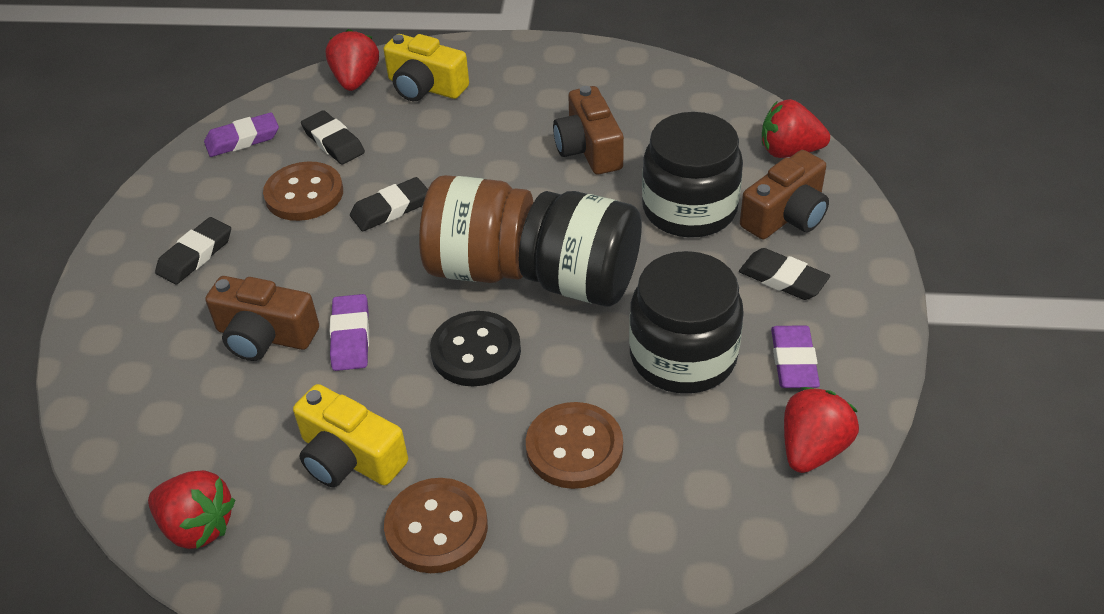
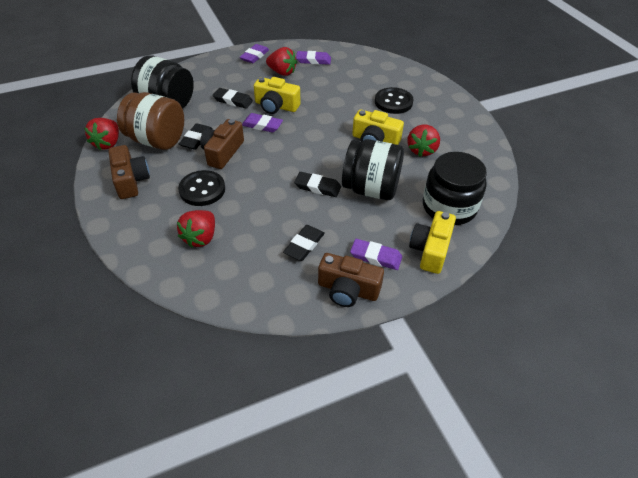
black button: [430,311,521,387] = 1 -> [178,170,225,206] [375,87,413,114] = 2
brown button: [263,161,343,221] [384,478,488,573] [526,402,623,489] = 3 -> none = 0
purple eraser: [204,112,279,157] [330,294,369,371] [771,326,820,388] = 3 -> [240,44,269,63] [242,113,283,133] [296,51,331,65] [350,239,402,270] = 4
yellow camera: [293,384,408,487] [384,34,469,101] = 2 -> [254,77,300,114] [352,110,404,145] [409,211,456,274] = 3

